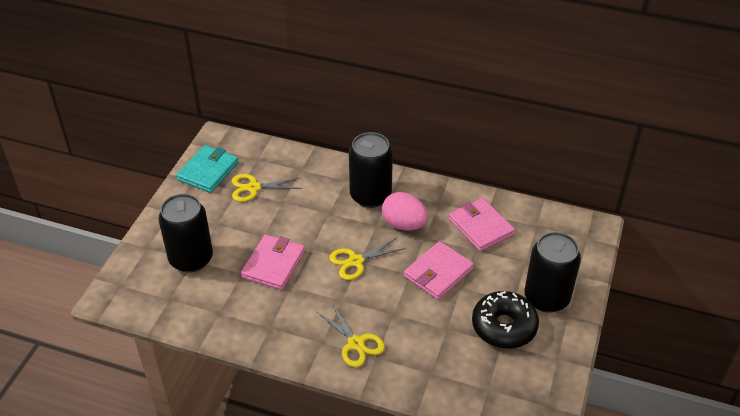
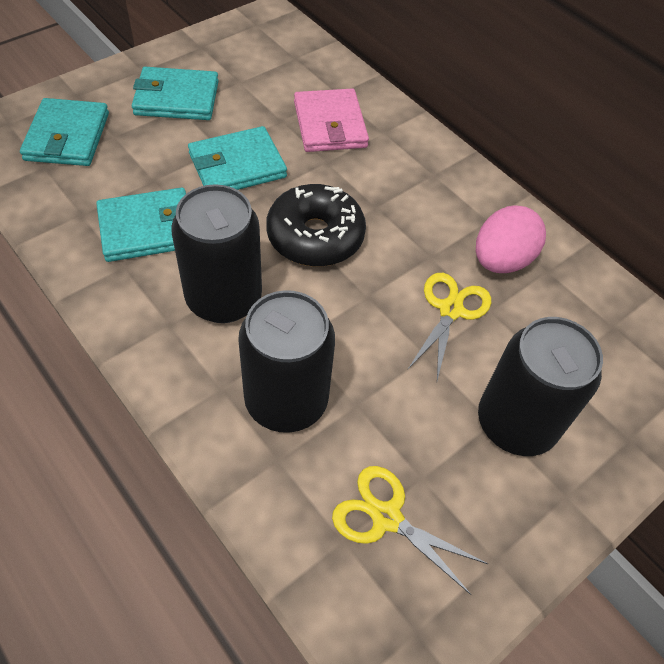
pink wallet: [241,235,305,290] [404,241,474,300] [448,198,515,252] = 3 -> [294,88,369,152] = 1
turquoise wallet: [176,145,239,193] = 1 -> [20,98,109,166] [96,187,186,262] [132,67,219,120] [188,126,287,190] = 4
yellow scissors: [232,174,302,202] [317,303,385,367] [329,237,406,280] = 3 -> [332,466,488,595] [407,273,491,380] = 2

